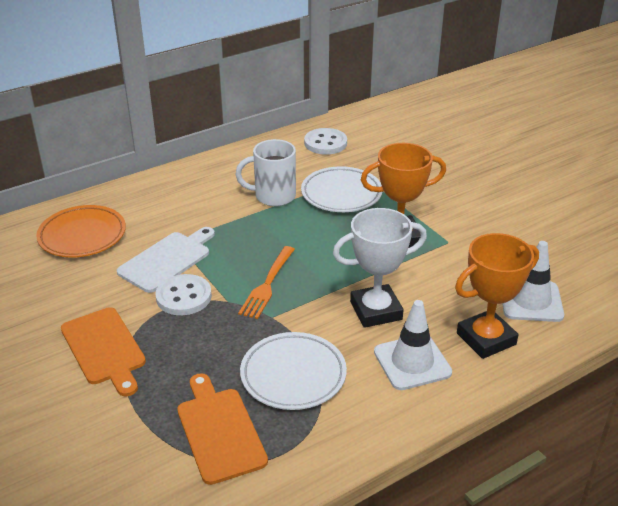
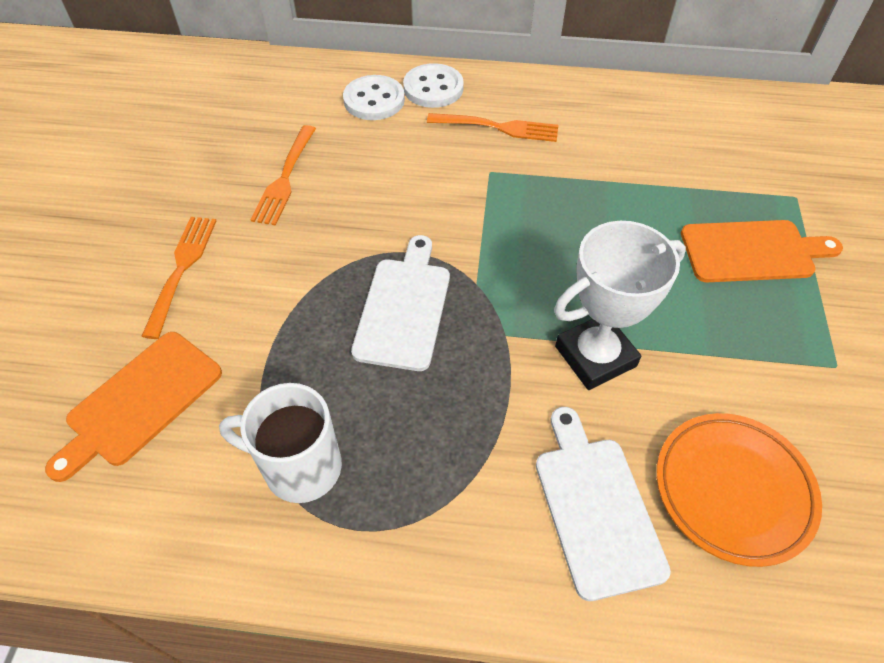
orange fork: [238,246,295,319] = 1 -> [141,217,216,339] [250,125,316,226] [427,113,558,142] = 3
orange trophy: [361,143,446,248] [455,233,539,359] = 2 -> none = 0
white cutting board: [117,227,215,293] = 1 -> [351,235,450,371] [536,407,671,601] = 2
white plate: [240,332,347,410] [301,166,382,212] = 2 -> none = 0
white traffic cone: [374,300,452,390] [502,241,564,322] = 2 -> none = 0

